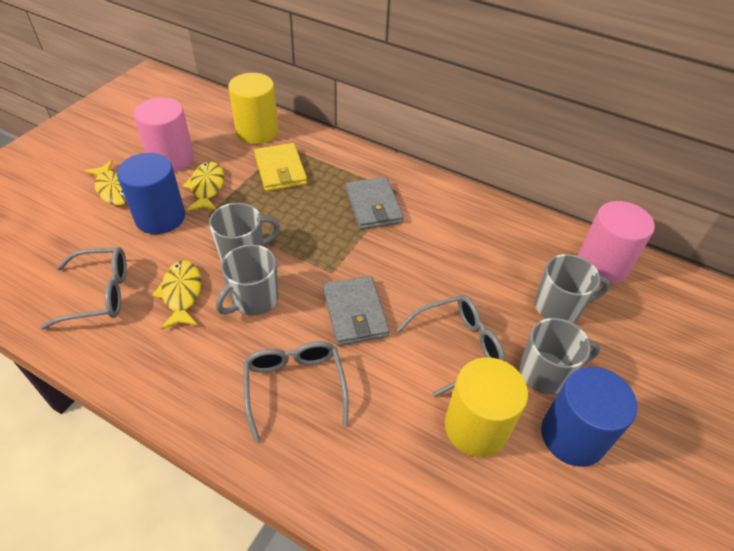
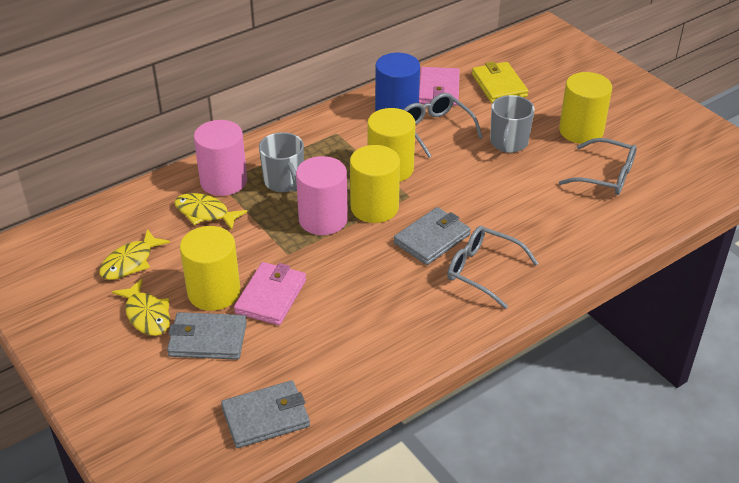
blue cylinder: [117,153,185,234] [541,367,637,467] = 2 -> [375,53,420,111] = 1
grey mug: [209,203,280,262] [216,244,279,316] [520,318,601,394] [535,254,610,323] = 4 -> [259,132,304,192] [490,95,535,153] = 2
grey wallet: [323,276,390,346] [346,177,404,230] = 2 -> [167,312,247,360] [221,380,310,448] [394,207,471,265] = 3
pink wallet: none = 0 -> [234,262,306,325] [419,67,460,106] = 2
yellow cylinder: [228,73,278,144] [445,357,528,457] = 2 -> [180,226,241,311] [350,145,400,223] [367,108,416,182] [559,72,612,144] = 4

